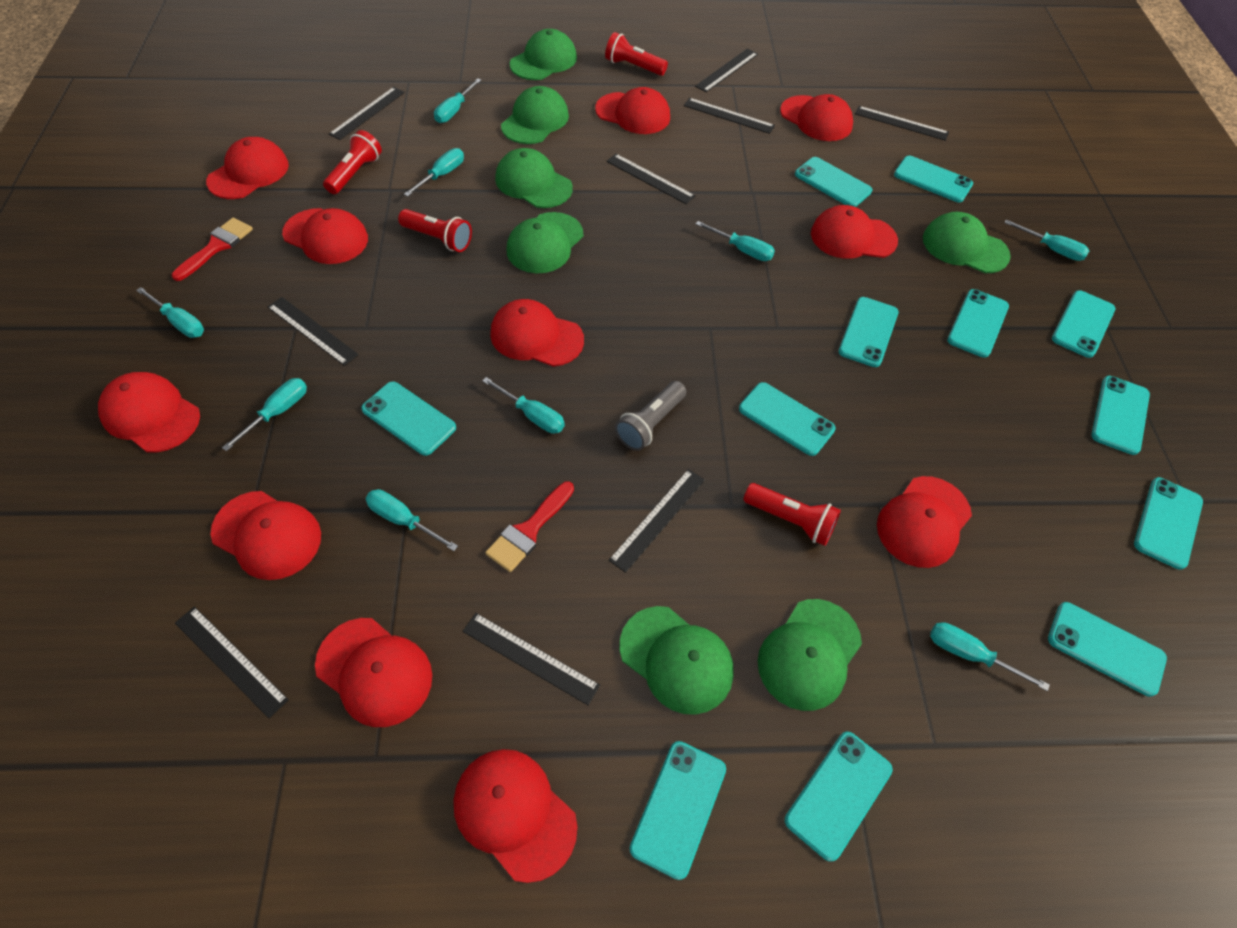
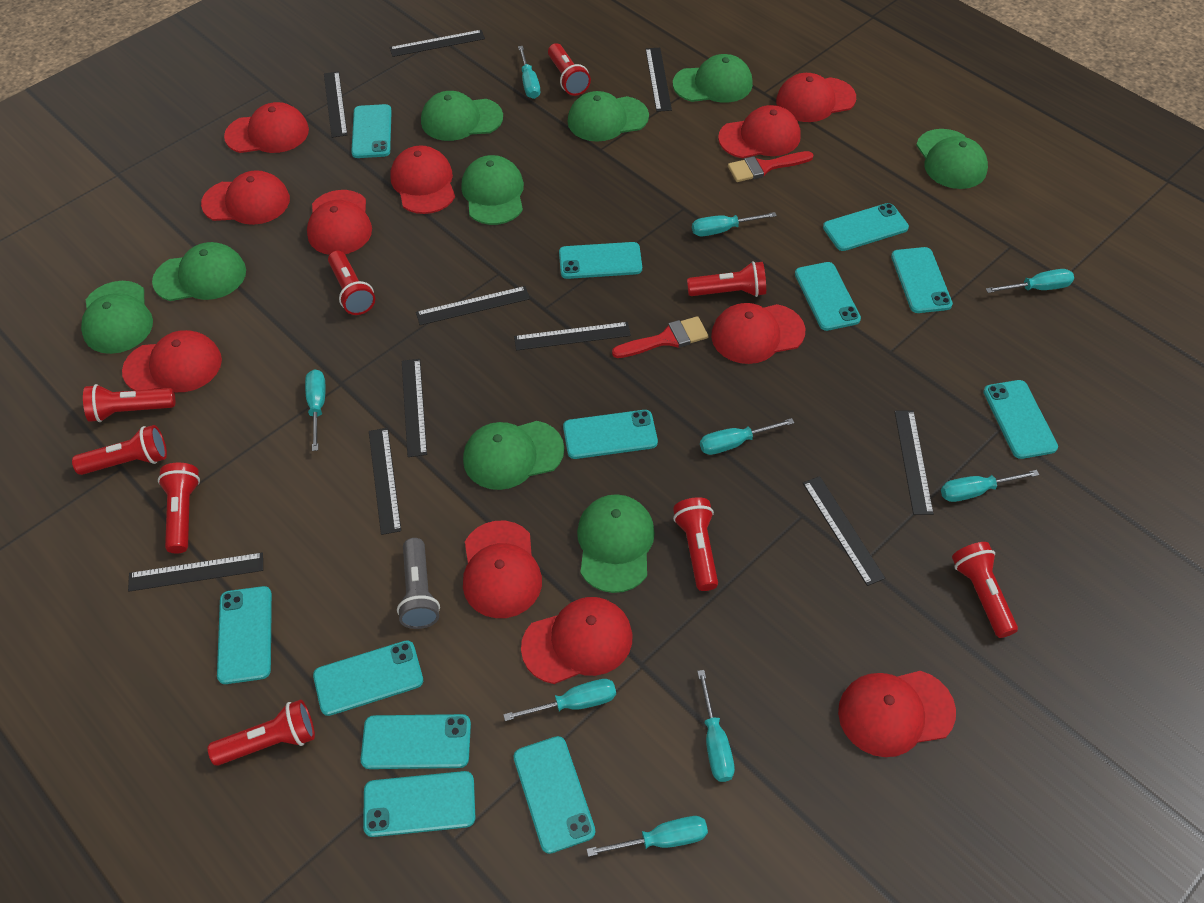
black ruler: [175,606,289,718] [268,297,359,366] [329,87,405,140] [463,613,600,705] [606,154,695,204] [609,469,705,573] [684,98,775,134] [695,49,758,92] [855,106,949,141] = 9 -> [128,552,263,592] [324,71,348,138] [369,428,401,535] [390,30,485,57] [402,359,427,457] [416,286,530,325] [514,322,631,350] [645,48,672,112] [803,476,885,586] [894,410,934,515] = 10
green cap: [495,148,573,208] [501,86,569,144] [507,212,583,273] [510,29,577,80] [619,606,734,715] [758,599,862,711] [923,212,1011,273] = 7 -> [81,281,153,354] [152,242,246,301] [421,91,503,141] [461,155,524,225] [463,421,564,490] [567,91,649,142] [577,494,655,593] [673,54,753,103] [916,129,988,189] = 9
red flashlight: [323,130,382,194] [398,209,472,252] [605,32,668,76] [744,483,841,546] = 4 -> [72,425,167,475] [83,384,175,422] [158,463,200,554] [208,700,315,766] [328,250,375,315] [548,43,591,96] [673,497,718,591] [687,261,766,297] [952,542,1018,638] = 9

